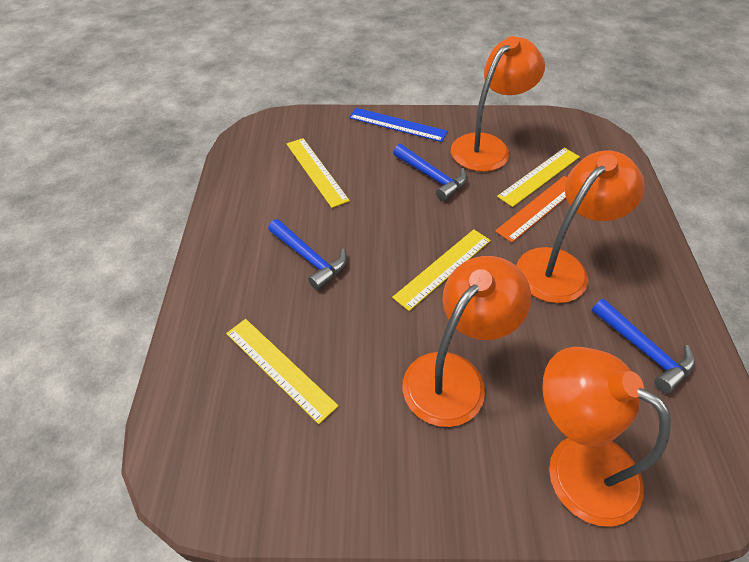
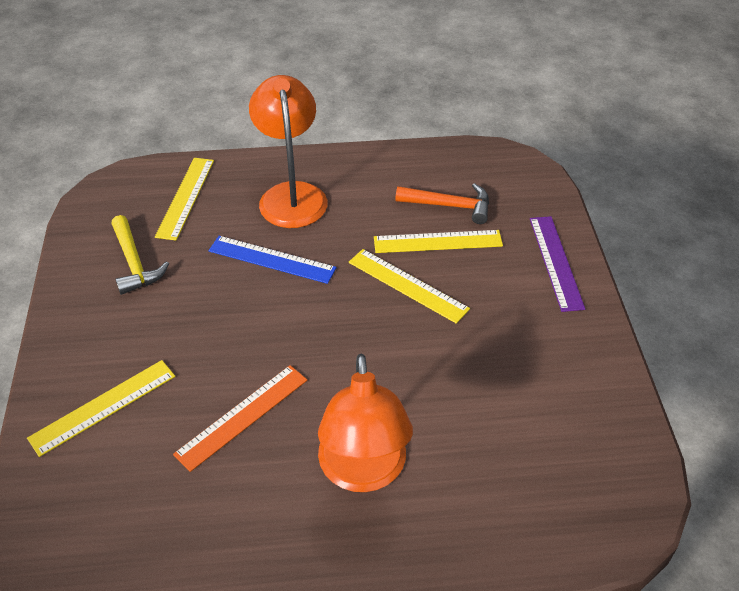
blue hammer: [268,219,347,290] [393,144,467,201] [592,299,695,393] = 3 -> none = 0
orange hammer: none = 0 -> [395,183,489,224] = 1
orange lamp: [403,256,531,427] [451,36,545,172] [516,150,645,303] [542,347,671,527] = 4 -> [249,75,328,228] [318,354,413,492] = 2
purple ruler: none = 0 -> [530,216,585,312] = 1
yellow hammer: none = 0 -> [111,215,169,295] = 1

